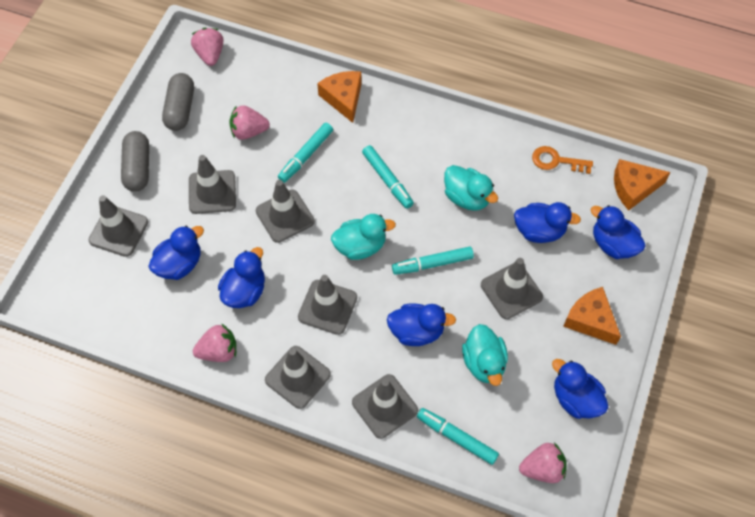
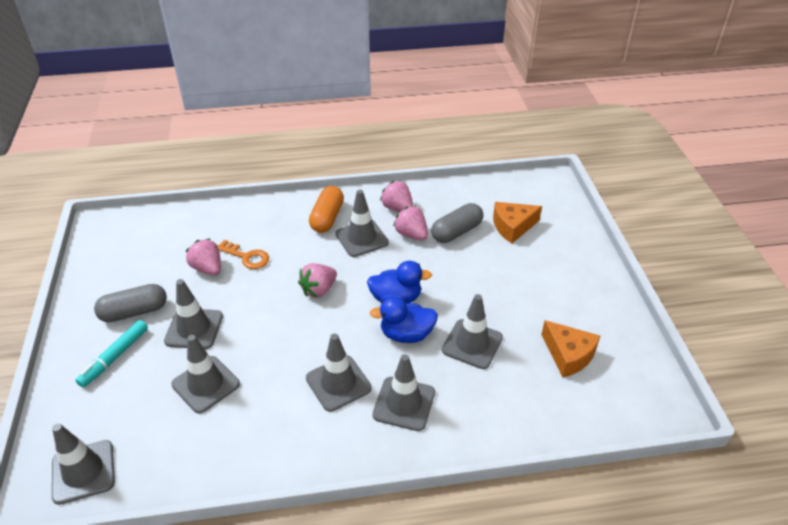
blue duck: [148,226,204,280] [218,247,265,308] [387,304,456,346] [514,202,581,243] [552,359,608,419] [591,205,646,259] = 6 -> [367,261,432,304] [370,297,438,343] = 2
orange capsule: none = 0 -> [309,186,344,233] = 1
orange cheese: [317,71,362,123] [563,287,621,345] [614,159,670,210] = 3 -> [493,202,542,243] [541,320,600,377] = 2
turquoise duck: [331,214,396,260] [444,165,498,211] [462,324,508,386] = 3 -> none = 0
turquoise marker: [278,123,333,183] [362,145,414,209] [392,246,474,275] [417,408,499,465] = 4 -> [75,320,148,387] = 1

